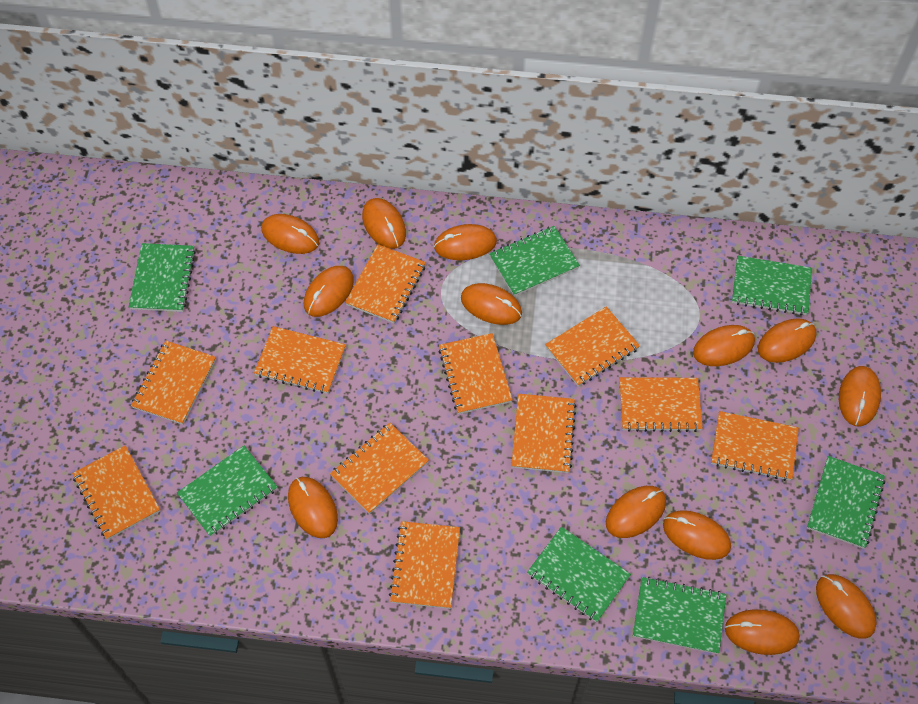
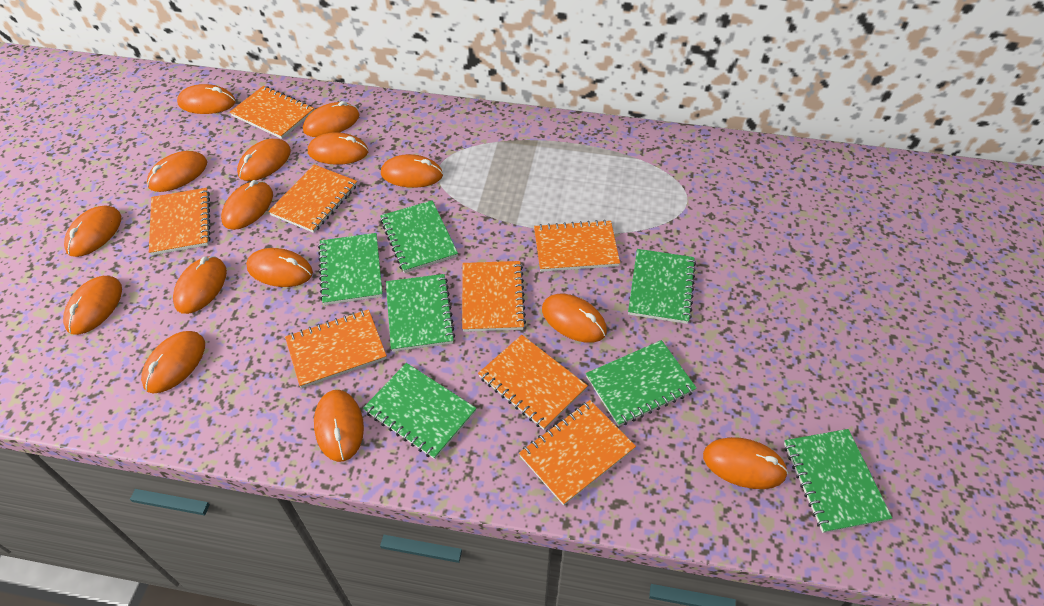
orange mouse: [261,214,319,254] [288,477,338,538] [304,266,354,317] [362,198,406,249] [434,224,497,260] [461,283,522,325] [606,486,666,538] [663,510,731,560] [693,325,755,366] [725,609,800,655] [758,318,816,363] [816,574,877,639] [839,366,881,427] = 13 -> [63,276,122,335] [64,206,121,257] [141,331,205,393] [147,151,207,192] [173,256,227,314] [177,84,236,114] [221,180,273,230] [237,139,291,181] [246,248,313,287] [303,101,360,137] [308,132,368,165] [314,390,364,462] [381,154,443,188] [542,294,607,343] [703,437,788,489] = 15
orange notebook: [72,445,160,540] [131,340,216,425] [254,326,346,394] [330,423,429,514] [345,244,426,323] [389,521,460,609] [438,333,513,414] [511,394,576,473] [545,307,640,386] [620,377,703,432] [711,411,799,481] = 11 -> [149,188,210,255] [230,86,314,139] [268,165,357,233] [285,309,387,388] [462,261,526,332] [478,335,588,430] [519,400,636,505] [534,220,620,272] = 8

